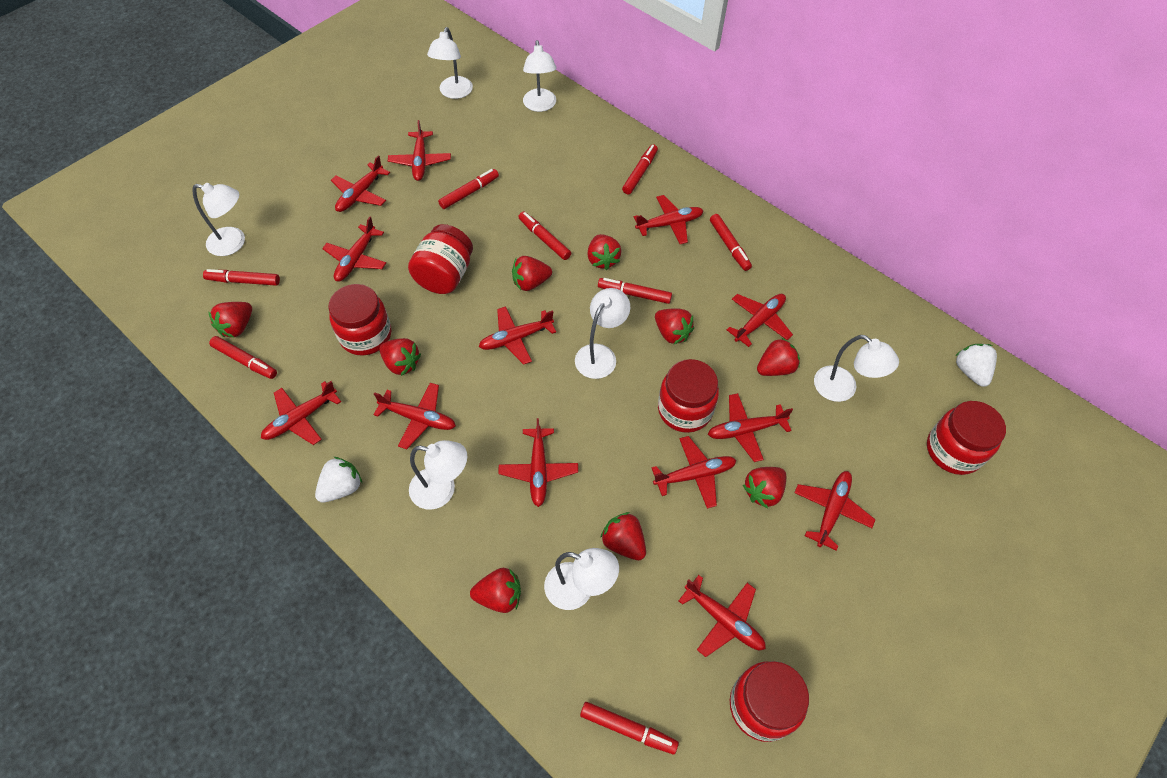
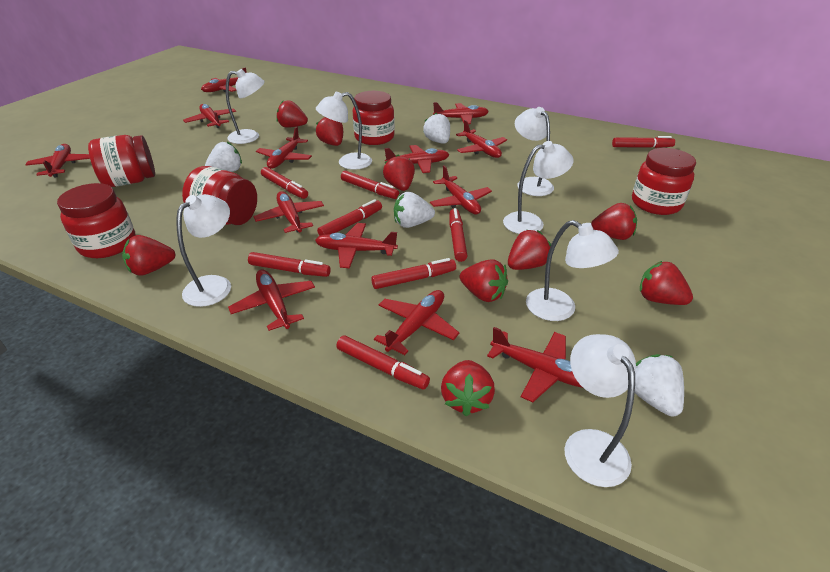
white strawberry: [315,457,362,503] [955,344,997,387] = 2 -> [205,141,242,172] [394,192,435,228] [423,113,450,144] [635,354,684,417] = 4

